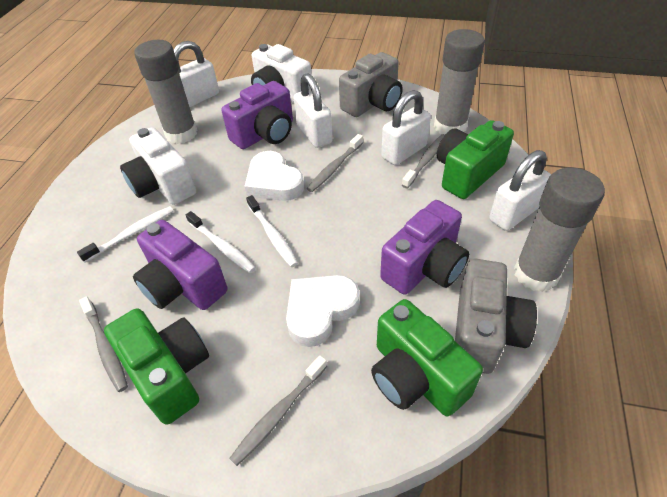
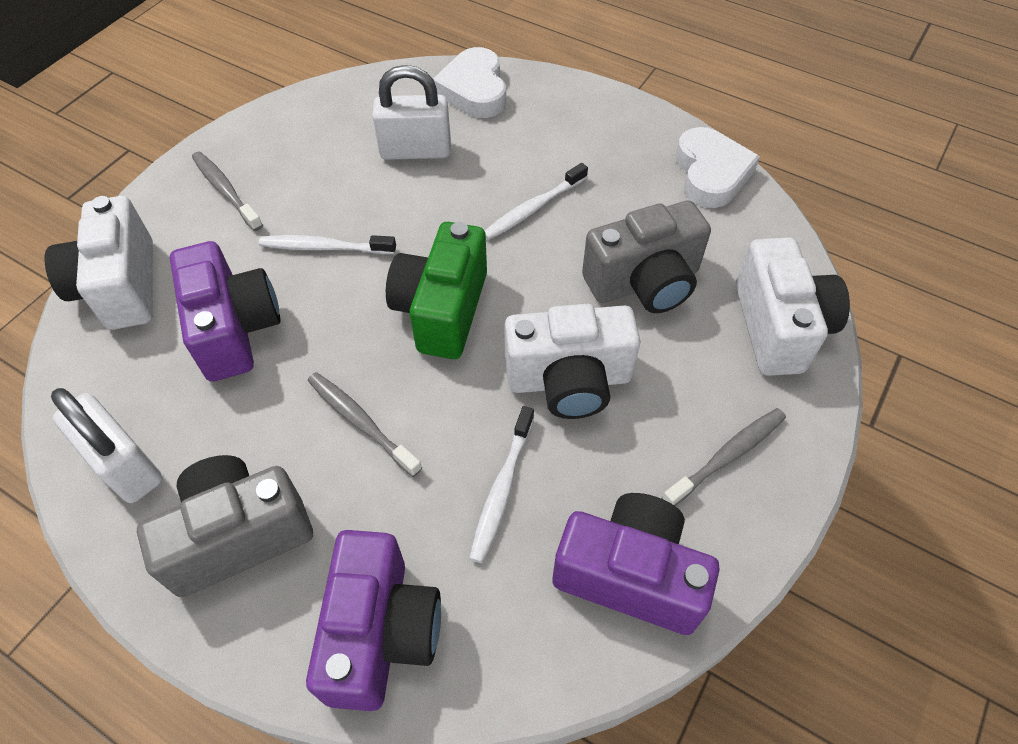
green camera: [104,308,209,425] [371,299,483,417] [437,120,514,199] = 3 -> [386,222,487,359] = 1
grey glue stick: [134,40,197,144] [434,29,485,135] [514,167,605,292] = 3 -> none = 0
grey toothbrush: [79,296,128,392] [229,355,327,466] [307,134,363,192] [402,134,445,188] = 4 -> [192,151,263,231] [308,372,422,477] [662,408,786,506] = 3
white camera: [120,127,196,205] [251,44,312,102] = 2 -> [45,196,153,330] [505,304,640,419] [736,237,850,376] = 3
white padlock: [174,41,219,107] [293,73,333,148] [381,90,431,165] [489,150,551,231] = 4 -> [51,388,163,503] [372,65,451,160] = 2

